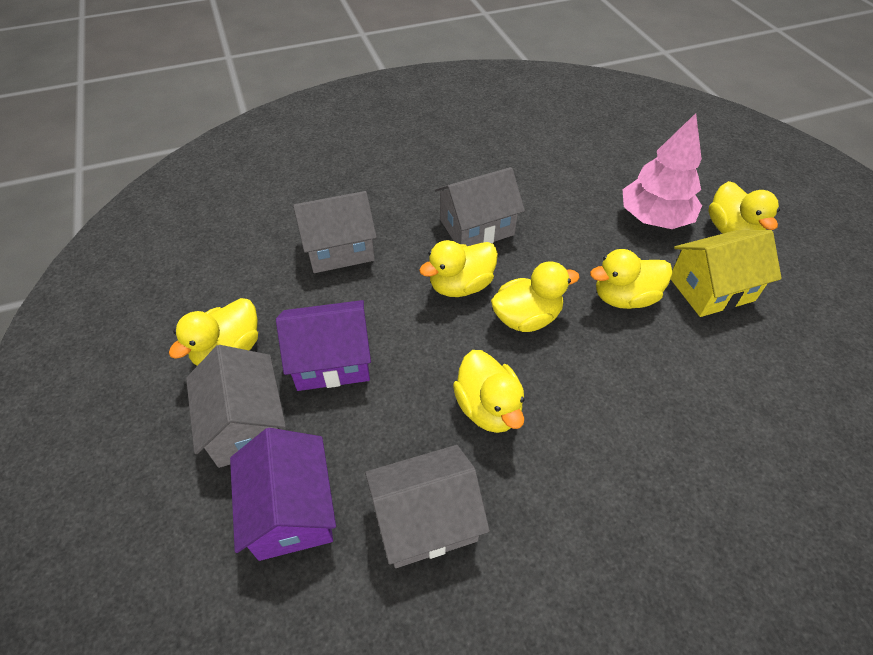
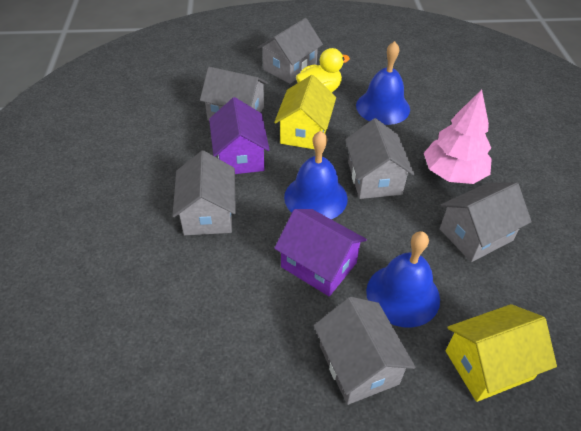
blue bell: none = 0 -> [284,131,348,219] [356,41,410,125] [366,231,440,328] = 3
grey house: [186,345,286,468] [293,191,377,273] [365,445,490,568] [435,167,525,246] = 4 -> [173,150,236,235] [200,67,268,121] [258,18,323,84] [314,297,416,405] [345,118,414,199] [440,182,532,262] = 6
yellow duck: [169,298,258,366] [419,240,498,297] [453,350,525,433] [491,261,580,332] [590,249,673,309] [709,181,780,234] = 6 -> [296,48,350,93] = 1
yellow house: [671,230,782,317] = 1 -> [274,75,336,149] [446,304,557,402] = 2

